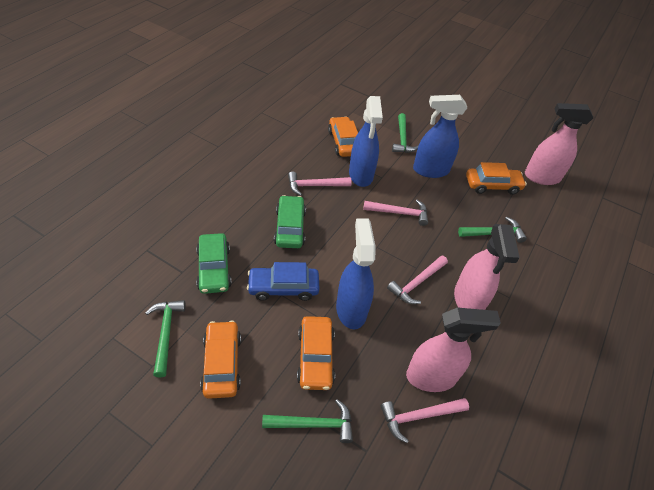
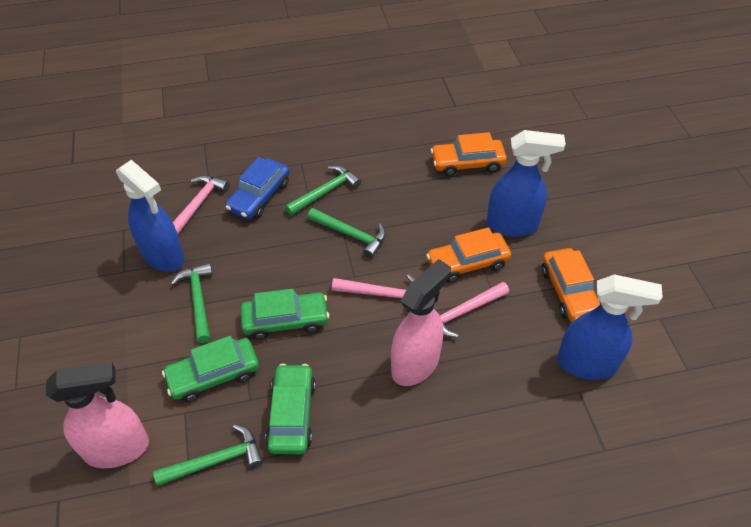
green car: [196,233,232,294] [274,195,306,248] = 2 -> [162,336,259,402] [240,288,329,340] [265,364,316,454] = 3
orange car: [200,320,241,399] [297,316,335,390] [328,117,358,157] [466,162,527,195] = 4 -> [426,227,511,283] [431,132,507,176] [541,248,601,322] = 3
pink hammer: [288,171,352,196] [363,200,428,226] [381,398,469,443] [387,255,448,304] = 4 -> [173,175,229,234] [332,274,415,313] [433,282,509,337] = 3
pink spray bottle: [406,307,501,392] [454,224,520,310] [525,103,593,185] = 3 -> [46,362,149,468] [391,259,451,386] = 2

